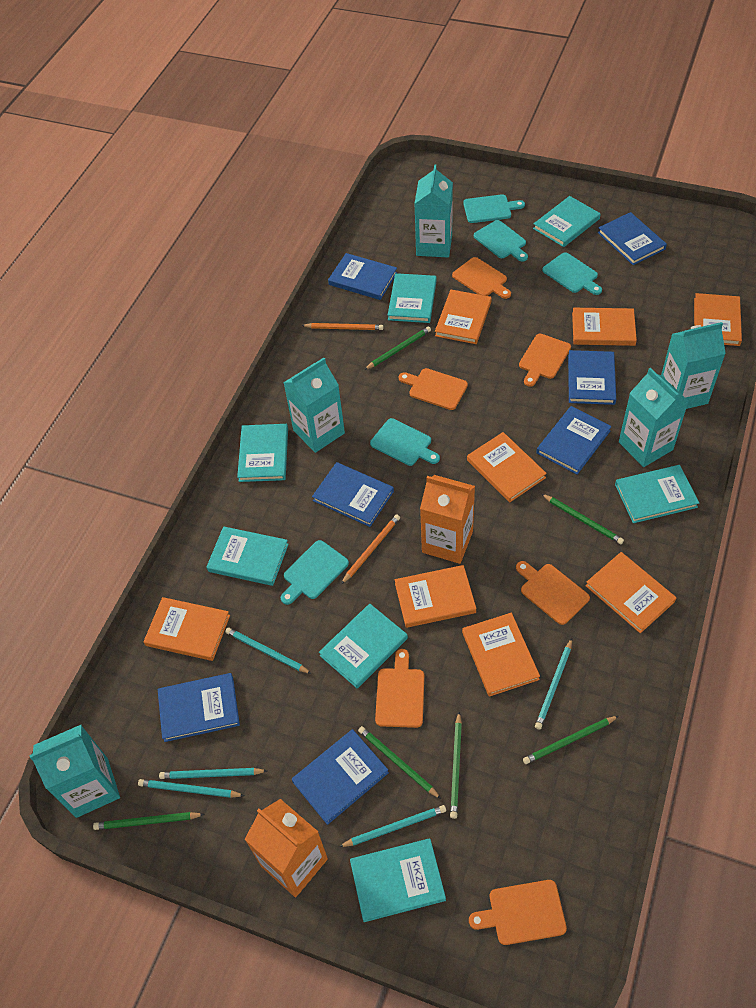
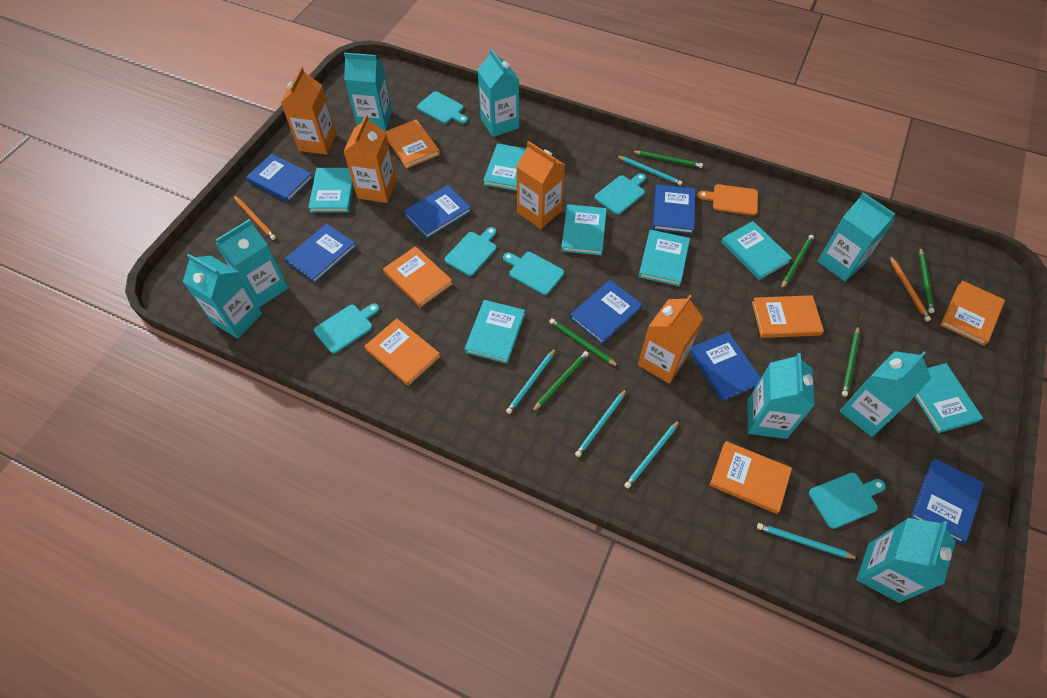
orange book: [144,597,230,661] [395,565,476,628] [435,290,492,344] [462,613,540,697] [467,432,547,502] [572,308,637,346] [586,552,676,633] [694,293,742,346] = 8 -> [364,318,440,386] [383,246,453,308] [385,119,440,168] [710,441,792,514] [752,295,824,338] [940,280,1005,346] = 6
orange carton: [245,799,328,897] [420,475,475,564] = 2 -> [281,67,336,155] [343,114,396,203] [516,141,565,229] [638,295,704,384] = 4
orange cutting board: [375,649,424,728] [399,368,468,410] [452,257,511,299] [469,880,567,945] [516,561,590,625] [519,334,571,387] = 6 -> [697,184,758,215] = 1
turquoise carton: [29,725,120,818] [283,358,345,453] [414,165,453,257] [619,368,689,467] [661,322,726,409] = 5 -> [183,254,262,339] [215,219,288,307] [344,52,392,131] [477,49,519,137] [747,353,815,439] [817,193,895,281] [840,351,931,437] [856,518,956,603] = 8
turquoise cutting board: [281,540,349,605] [370,418,440,466] [463,194,525,223] [474,220,528,262] [542,252,602,295] = 5 -> [314,303,380,354] [417,91,468,124] [445,227,497,276] [503,252,564,295] [595,173,646,215] [809,473,886,529] = 6

